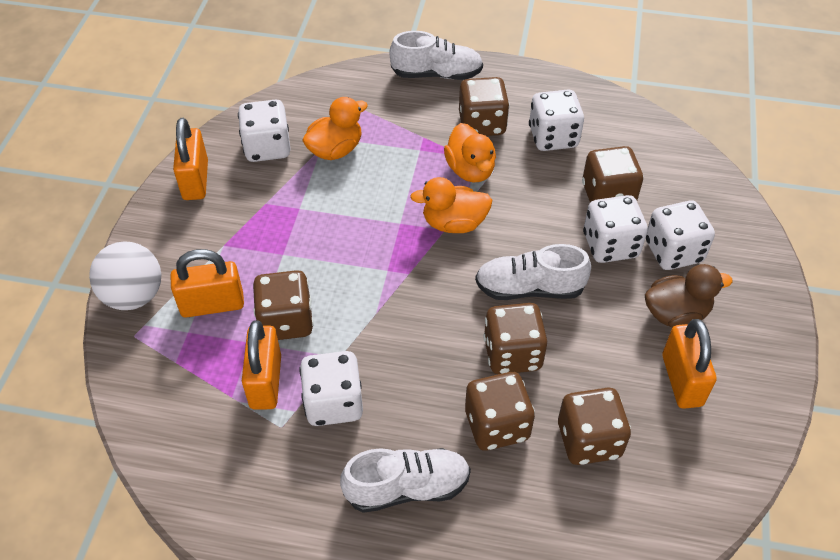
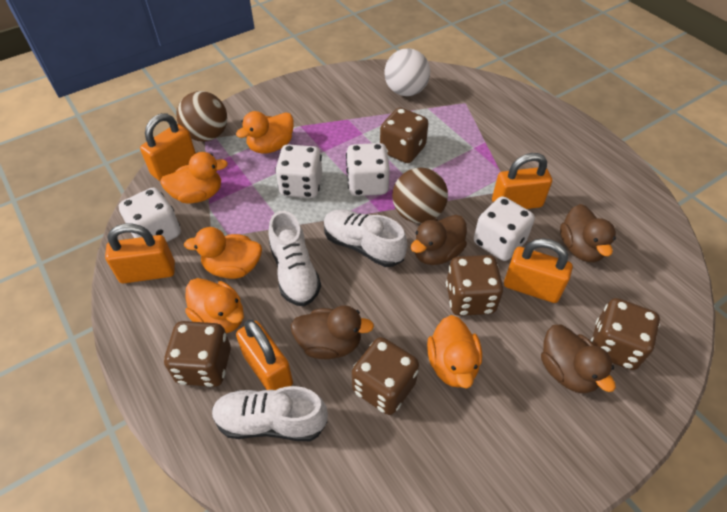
brown ball: none = 0 -> [176,91,227,142] [392,167,448,223] = 2
brown dice: [253,270,314,340] [459,77,510,136] [465,372,535,451] [483,303,547,374] [558,388,631,465] [582,146,643,202] = 6 -> [164,321,231,387] [352,337,419,415] [380,108,429,163] [446,255,503,316] [591,298,660,370] = 5
brown duck: [645,264,733,328] = 1 -> [291,305,374,359] [411,215,467,265] [541,325,616,394] [560,204,616,262] = 4
orange duck: [302,97,368,160] [410,177,492,233] [444,123,496,183] = 3 -> [160,152,228,204] [184,227,262,279] [185,278,244,333] [236,111,294,154] [427,315,482,389] = 5
orange padlock: [170,249,244,318] [173,118,208,200] [242,320,281,410] [662,319,716,409] = 4 -> [105,224,175,283] [140,113,196,181] [236,320,293,390] [492,153,552,209] [504,238,573,303] = 5
white dice: [238,100,291,162] [299,351,363,426] [529,90,584,151] [583,195,648,263] [646,201,715,270] = 5 -> [119,188,181,242] [275,144,322,198] [346,143,390,196] [474,196,535,261] = 4

